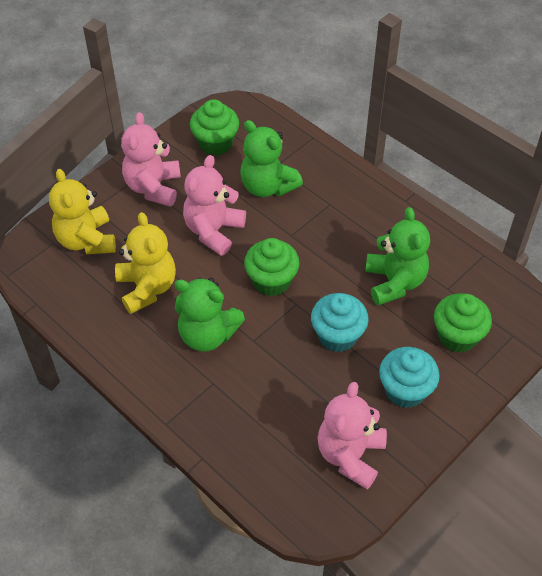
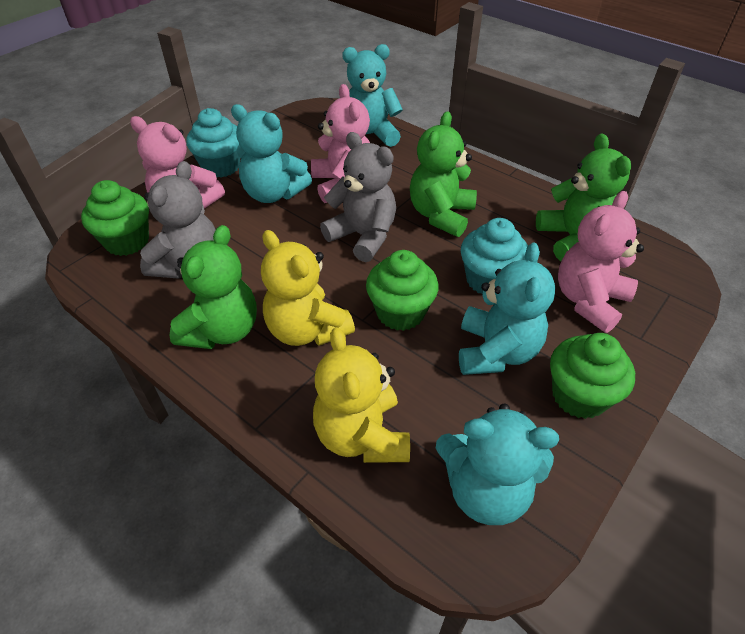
grey teddy bear: none = 0 -> [140,161,216,279] [320,132,396,262] = 2
turquoise teddy bear: none = 0 -> [231,104,312,203] [342,44,403,147] [436,404,559,525] [459,243,556,375] = 4

